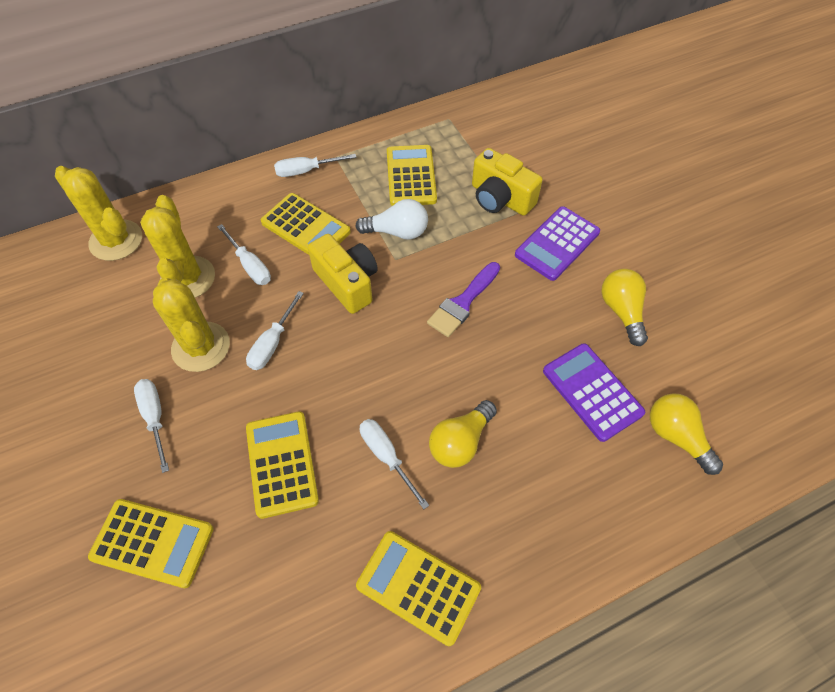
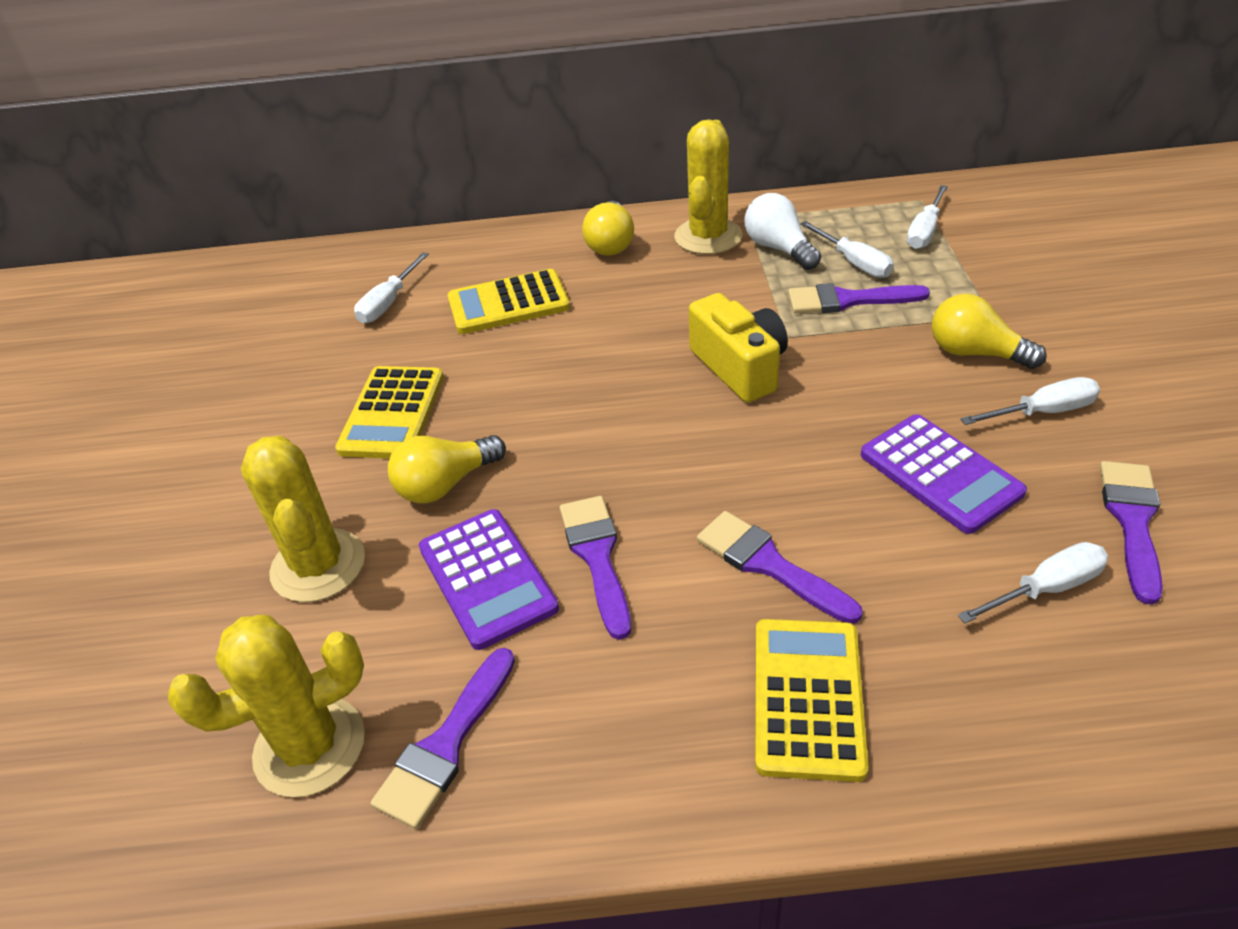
purple brush: [427,262,500,337] = 1 -> [371,648,515,829] [560,496,631,640] [697,511,863,624] [788,283,930,314] [1100,461,1163,605] = 5
yellow calculator: [88,499,213,588] [246,411,319,519] [261,193,351,255] [356,531,481,646] [387,145,437,206] = 5 -> [335,366,444,459] [448,269,570,334] [755,619,868,782] = 3
yellow camera: [308,234,378,314] [472,148,543,216] = 2 -> [689,293,788,403] = 1

